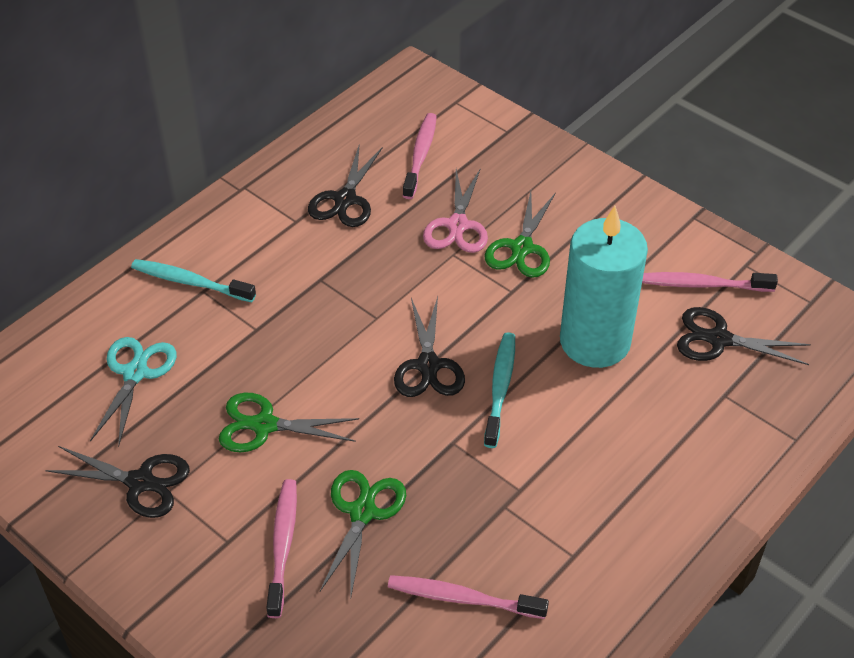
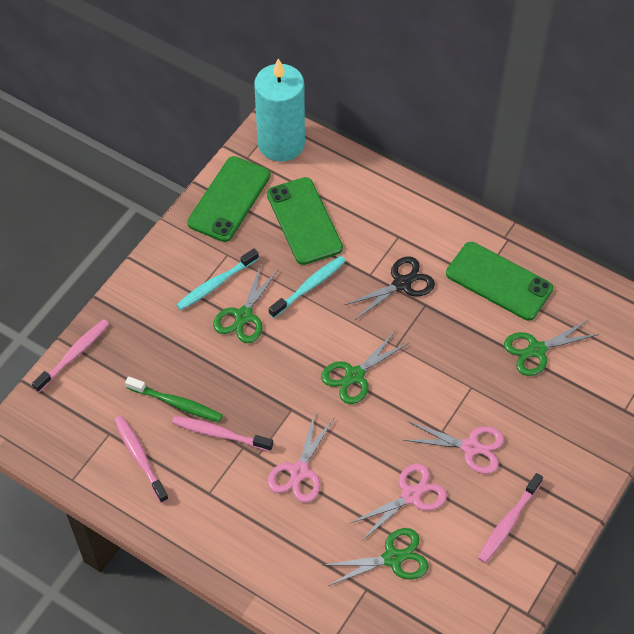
black scissors: [45,446,190,518] [308,144,383,227] [394,296,465,397] [677,307,811,365] = 4 -> [345,256,435,319] = 1
green phone: none = 0 -> [187,156,270,242] [267,177,343,265] [446,242,553,320] = 3
green scissors: [219,393,359,452] [320,470,406,596] [485,191,556,278] = 3 -> [213,265,279,343] [321,331,409,404] [324,528,429,586] [504,320,599,376] = 4
green toothbrush: none = 0 -> [125,377,223,422] = 1
pink scissors: [423,169,488,253] = 1 -> [268,413,334,503] [349,464,447,540] [404,421,504,474] = 3
turquoise scissors: [90,337,177,447] = 1 -> none = 0

